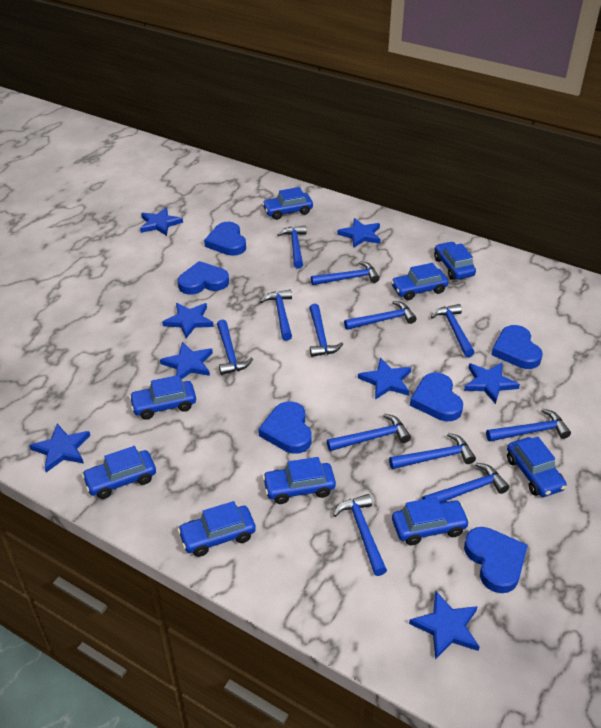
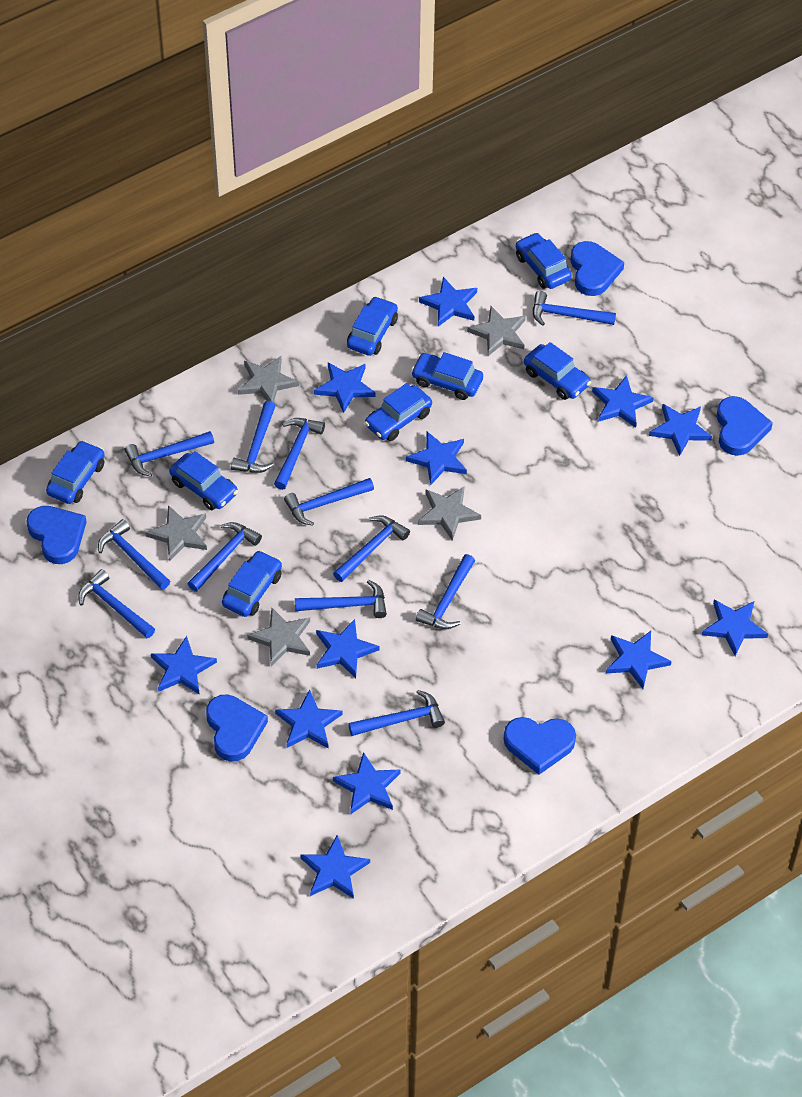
blue car: [82,446,156,499] [129,375,196,420] [177,501,256,557] [262,187,313,220] [262,457,336,504] [391,263,448,300] [392,497,470,545] [434,241,476,280] [507,437,567,497] = 9 -> [46,440,105,504] [169,451,238,510] [222,550,282,617] [347,296,398,356] [365,383,432,441] [411,352,483,400] [516,233,572,289] [524,342,591,400] = 8
blue heart: [178,261,229,295] [204,222,246,256] [258,402,312,454] [410,372,463,421] [464,527,528,593] [491,325,543,369] = 6 -> [26,506,87,564] [206,694,268,762] [503,717,576,775] [570,241,624,296] [717,396,773,456] = 5
blue star: [29,424,90,472] [140,207,183,236] [160,342,213,380] [162,303,214,338] [337,218,381,248] [358,358,411,400] [409,591,480,660] [464,363,520,404] = 8 -> [151,636,217,695] [275,689,342,749] [301,835,370,899] [314,363,376,413] [316,619,379,678] [333,752,401,814] [406,431,467,486] [419,277,477,327] [592,375,654,428] [606,631,672,689] [649,404,712,456] [702,599,768,656] = 12
grey star: none = 0 -> [145,505,207,562] [238,356,299,403] [247,608,310,667] [418,487,481,541] [467,306,526,356] = 5

